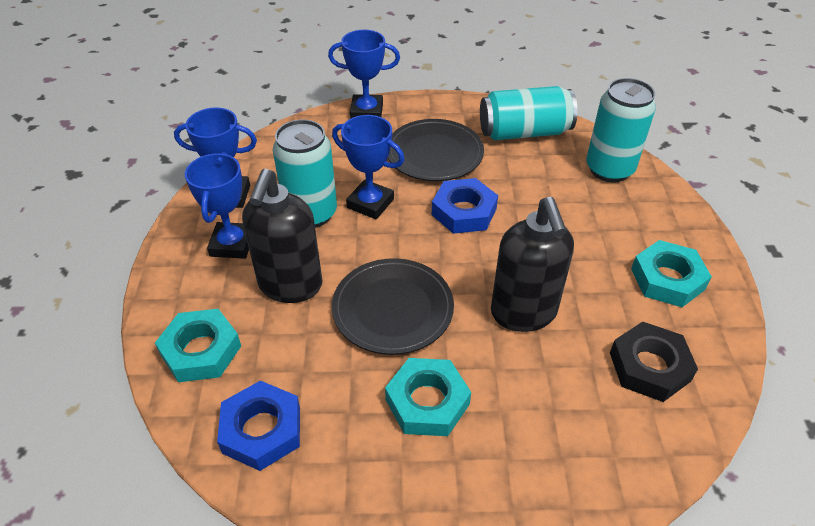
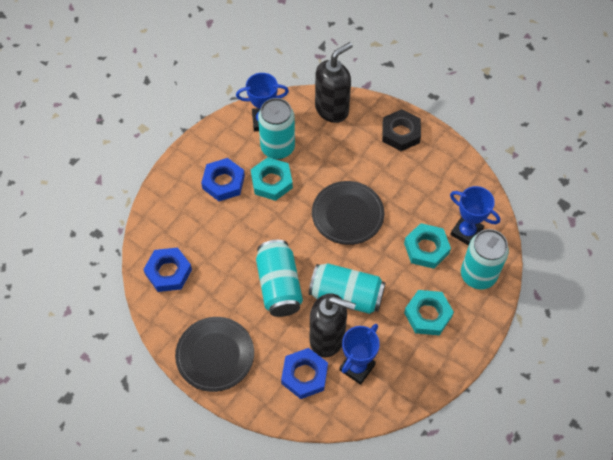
blue nut: [217,381,300,471] [432,178,498,234] = 2 -> [143,247,192,292] [201,158,245,201] [281,348,328,399] = 3
blue trophy: [174,107,257,208] [185,152,249,259] [328,30,400,119] [332,115,404,219] = 4 -> [236,73,289,131] [339,324,380,385] [450,186,500,246] = 3
turquoise can: [273,119,337,228] [480,86,578,140] [586,78,656,182] = 3 -> [256,240,303,317] [258,98,295,159] [309,263,386,314] [461,229,509,290] = 4

